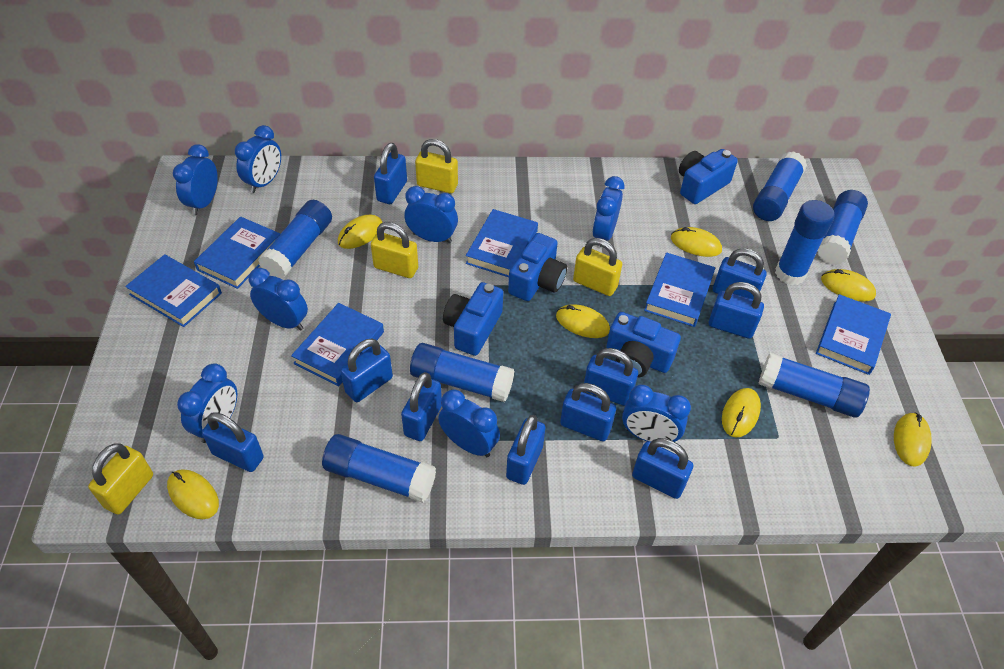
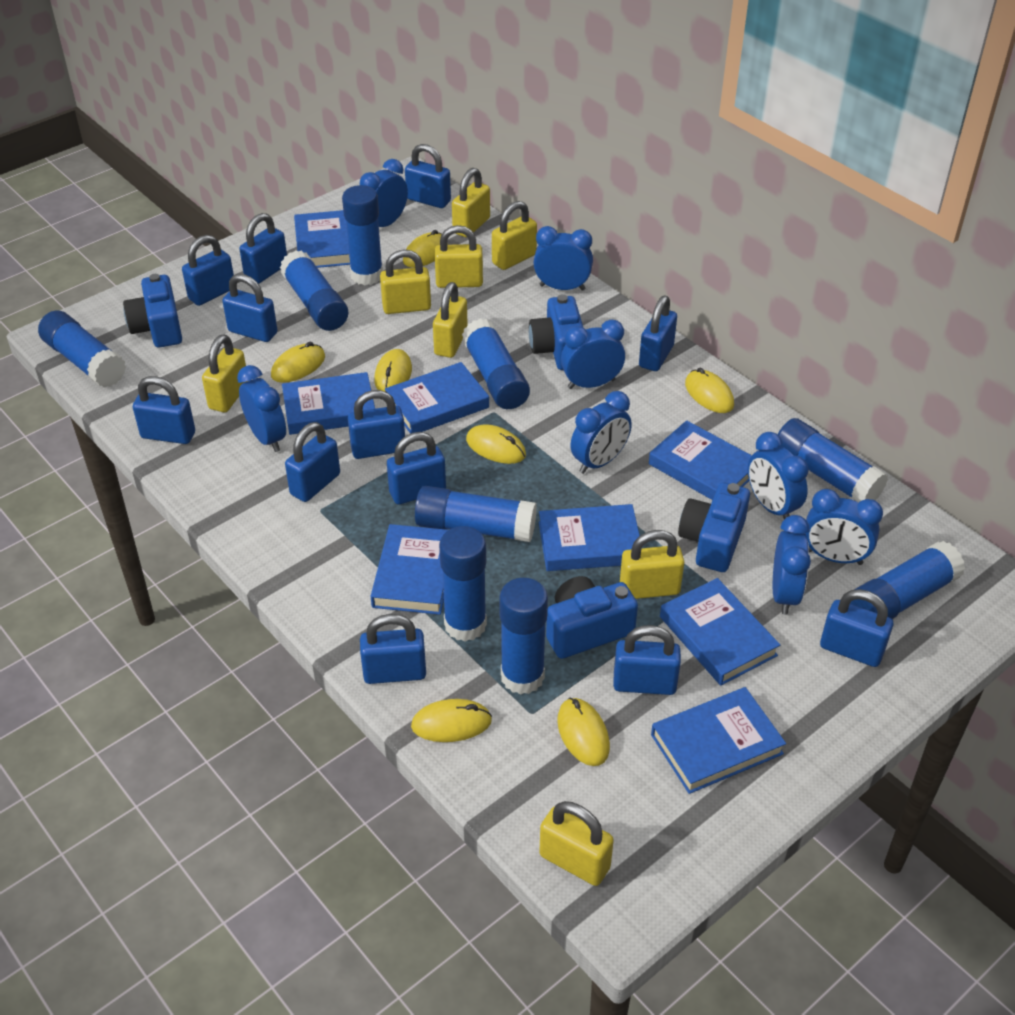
blue book: [125,254,222,327] [194,216,280,289] [291,303,384,387] [466,209,538,277] [644,252,715,327] [816,294,891,375] = 6 -> [282,372,375,435] [294,210,350,268] [370,524,448,615] [385,362,489,434] [539,504,640,571] [649,420,752,500] [651,687,786,794] [660,578,780,686] = 8
blue glue stick: [258,200,332,279] [322,434,436,503] [410,343,514,402] [753,151,807,221] [759,353,870,418] [775,200,835,285] [818,190,868,265] = 7 -> [38,311,126,387] [280,250,348,331] [342,185,383,285] [415,486,537,542] [439,526,487,641] [462,319,530,409] [499,578,548,695] [778,418,888,502] [850,541,965,619] = 9
blue padlock: [202,412,264,472] [340,339,393,402] [374,143,407,204] [401,372,442,441] [506,415,545,485] [560,383,616,441] [584,348,638,406] [632,438,693,499] [709,282,764,339] [713,248,767,299] = 10 -> [133,376,195,444] [182,235,234,306] [222,274,277,342] [239,213,287,284] [285,422,340,502] [348,390,406,459] [360,614,426,684] [387,432,446,505] [405,144,451,208] [613,625,681,695] [639,296,677,371] [820,589,893,667] = 12
yellow padlock: [88,443,153,515] [371,222,418,278] [415,139,458,193] [573,238,622,296] = 4 -> [202,335,248,412] [380,250,431,314] [433,282,468,358] [435,225,483,288] [452,168,490,237] [492,201,537,270] [539,801,614,886] [620,530,684,599] = 8

